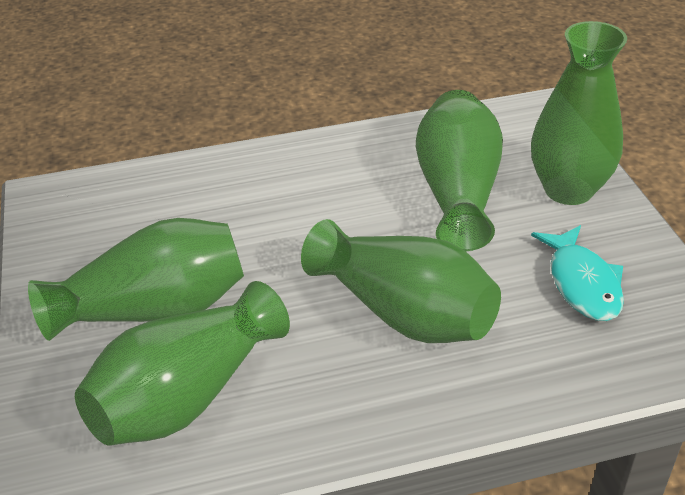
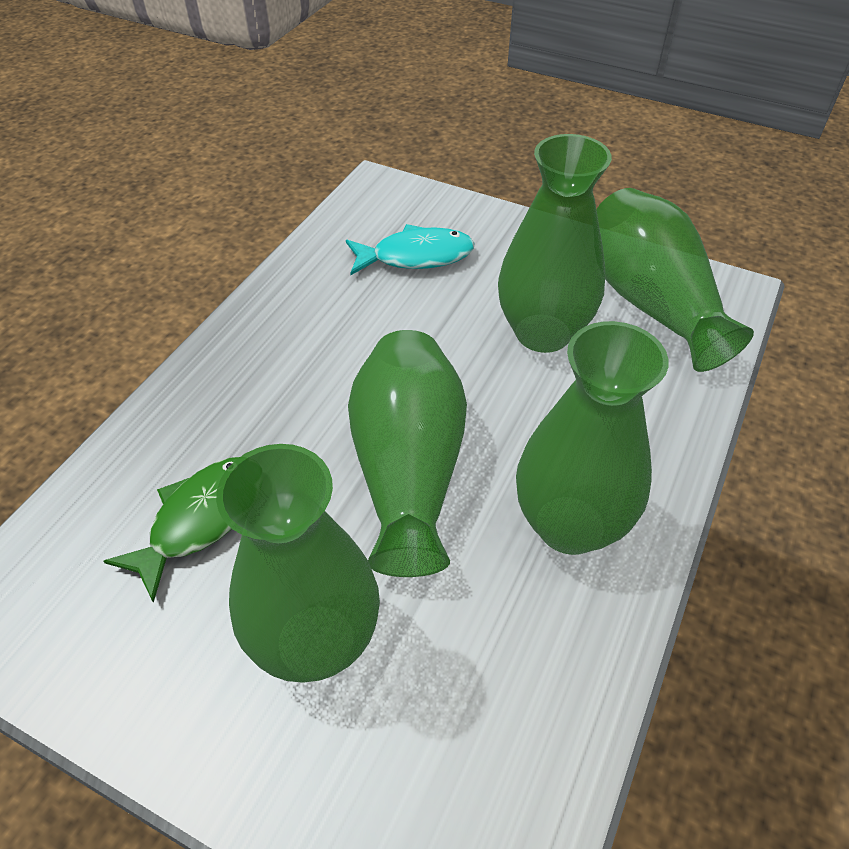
green fish: none = 0 -> [103,457,239,603] = 1

